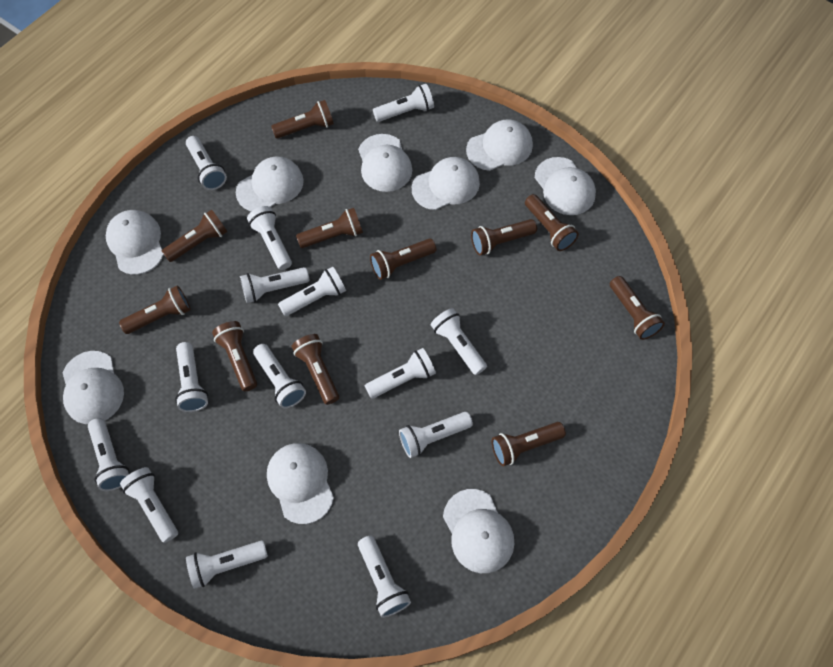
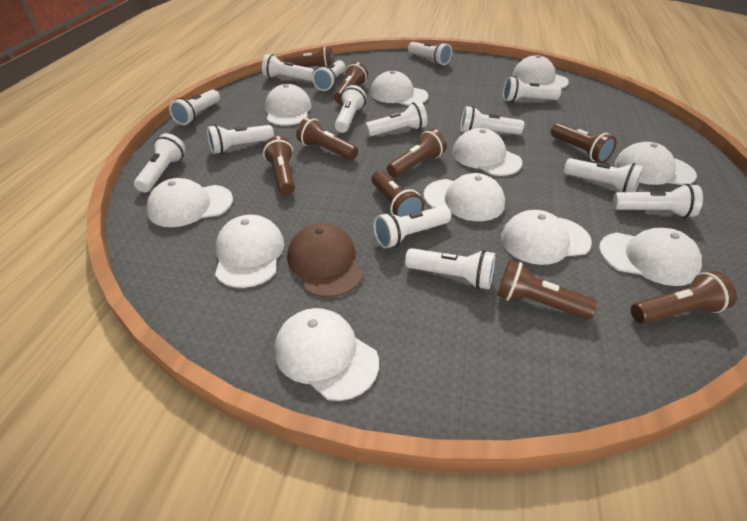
brown cap: none = 0 -> [287,223,364,297] = 1
brown flashlight: [119,285,191,334] [162,209,227,262] [212,321,257,392] [271,100,334,139] [292,334,339,405] [296,208,363,248] [370,238,436,280] [471,219,537,255] [492,422,566,466] [525,194,579,251] [610,276,665,340] = 11 -> [263,136,295,196] [283,47,334,67] [296,117,358,160] [334,62,368,104] [372,171,424,217] [387,129,447,178] [497,260,598,320] [551,123,616,163] [631,271,737,324] = 9
white cap: [62,351,124,424] [106,210,164,275] [236,157,304,211] [267,443,334,524] [358,134,412,192] [412,157,480,210] [443,489,514,573] [466,120,533,171] [535,157,596,215] = 9 -> [146,178,233,227] [215,215,284,288] [265,84,312,126] [274,308,379,401] [370,71,428,106] [423,173,505,221] [452,128,522,176] [501,210,592,265] [513,55,569,89] [599,227,702,286] [614,142,697,185] = 11

